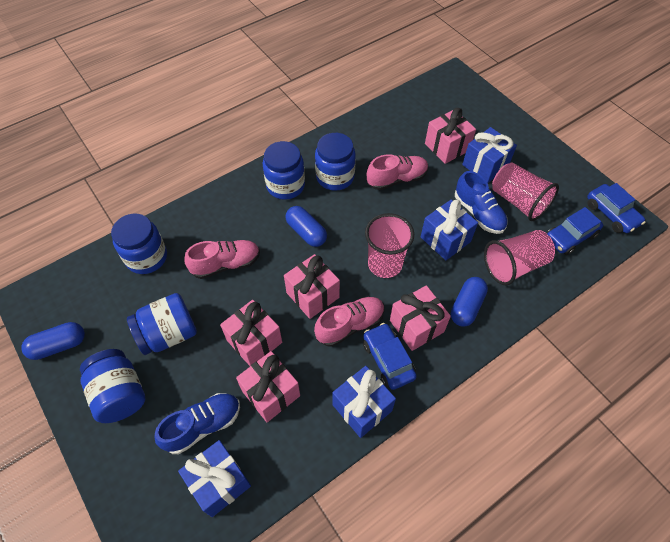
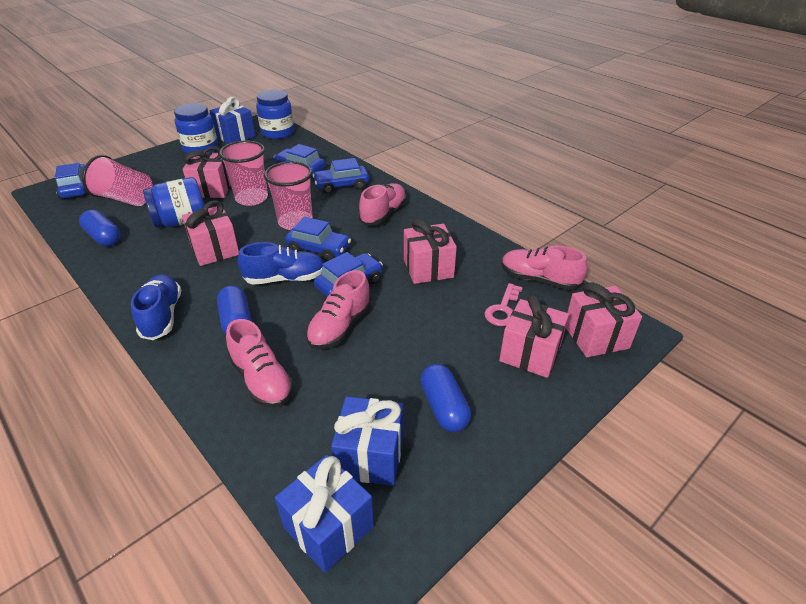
blue car: [363,323,417,390] [547,207,603,255] [587,183,646,233] = 3 -> [55,163,90,200] [274,144,325,175] [285,217,351,261] [313,158,369,194] [314,252,383,297] = 5
blue gift: [178,440,251,517] [332,366,396,438] [421,200,478,260] [462,127,517,183] = 4 -> [210,97,256,144] [275,455,374,573] [331,396,404,486] = 3
blue jar: [80,349,145,423] [111,214,167,274] [127,293,197,355] [263,141,305,200] [315,133,356,191] = 5 -> [143,177,204,227] [174,103,218,153] [256,89,294,139] = 3
pink key: none = 0 -> [485,283,523,326] = 1
pink shoe: [184,240,260,279] [314,297,385,347] [367,154,428,190] = 3 -> [226,319,294,408] [306,270,371,349] [359,183,406,225] [502,245,587,290] = 4

